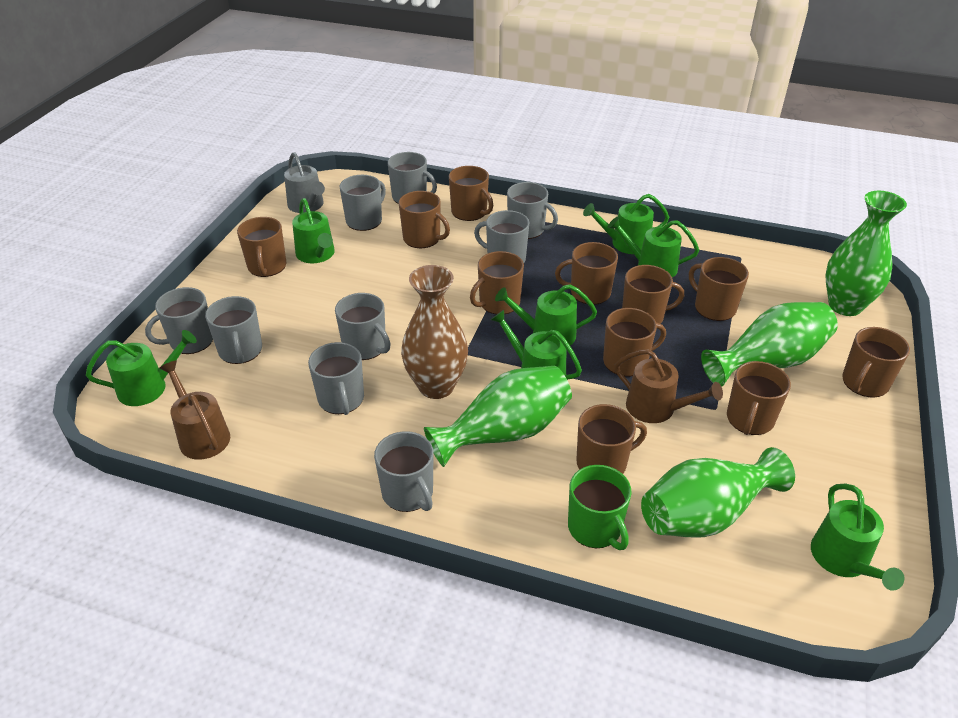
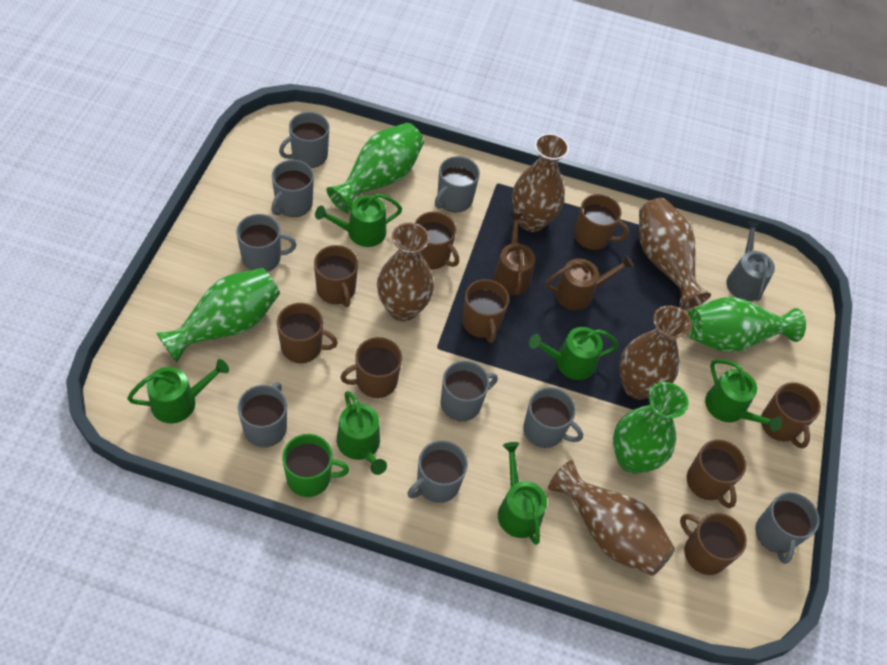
brown mug: [237,217,287,277] [399,191,450,248] [449,166,493,221] [470,251,524,314] [555,242,618,305] [576,404,647,474] [603,308,666,377] [622,265,684,324] [689,257,749,321] [727,361,791,435] [842,327,910,398] = 11 -> [277,303,338,363] [314,245,358,307] [340,337,402,398] [415,212,459,269] [462,279,509,343] [574,194,629,250] [680,513,747,575] [687,440,746,509] [761,382,821,448] = 9
brown vase: [401,265,468,399] = 1 -> [377,222,434,321] [512,134,569,232] [548,460,675,576] [619,305,692,400] [639,198,711,309] = 5
green watering can: [86,330,197,406] [292,198,335,263] [491,310,582,380] [495,284,597,346] [583,194,669,254] [608,217,699,278] [811,484,905,591] = 7 -> [127,359,229,423] [315,193,402,247] [337,391,387,475] [498,442,547,545] [529,327,619,380] [705,359,782,432] = 6

